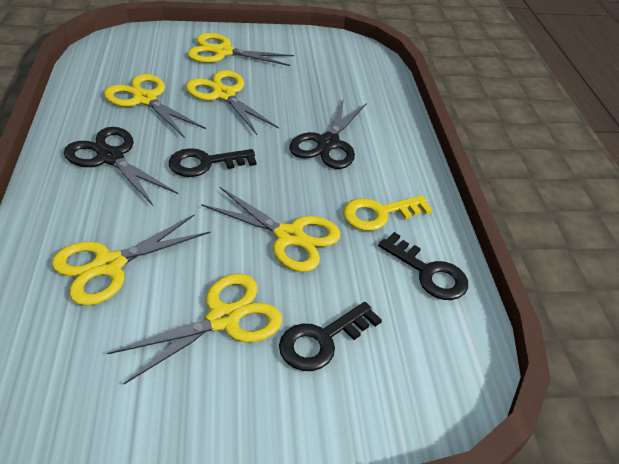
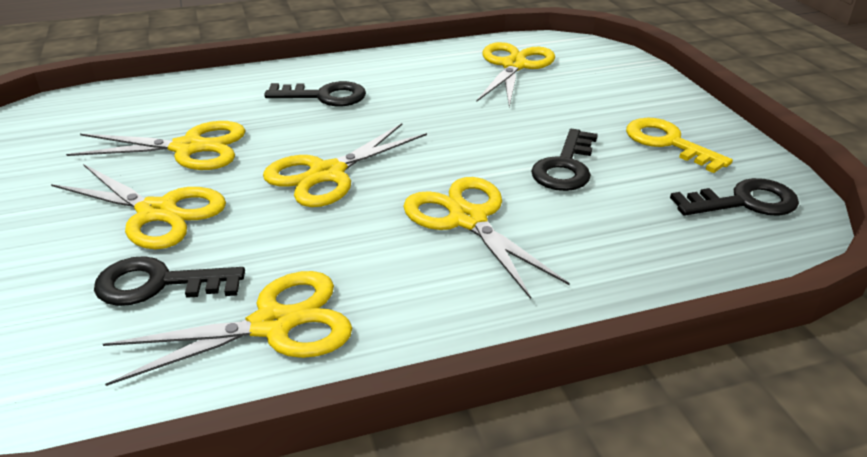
black key: [169,148,257,177] [279,302,382,371] [378,232,468,300] = 3 -> [94,256,245,306] [264,81,366,106] [531,129,598,191] [670,178,799,216] = 4
black scissors: [64,127,178,206] [289,98,367,169] = 2 -> none = 0

